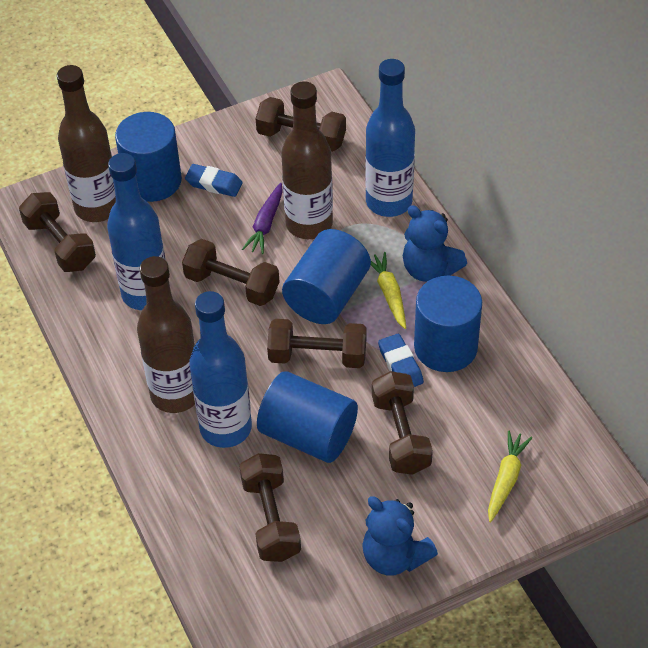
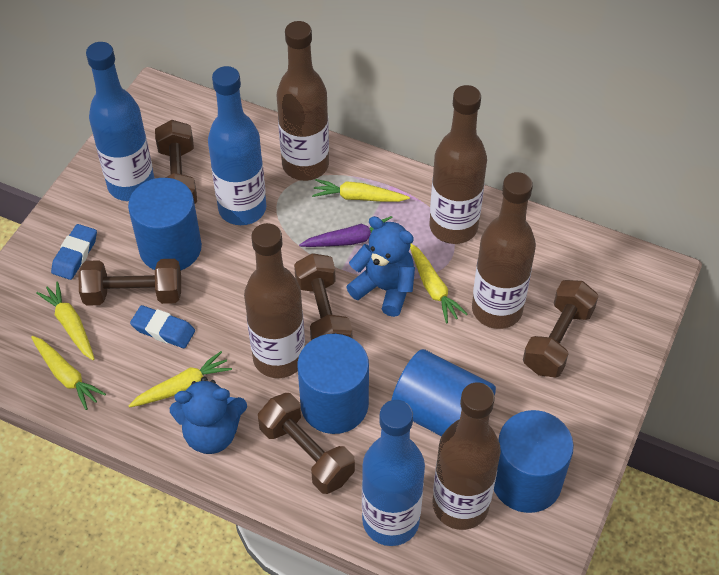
brown bottle: [57,65,116,222] [137,256,195,413] [281,81,333,239] = 3 -> [244,223,305,378] [277,21,329,181] [430,85,487,244] [433,382,501,530] [472,172,536,329] = 5
brown dumbbell: [19,192,96,272] [182,239,280,306] [239,453,301,562] [256,97,346,152] [267,319,367,368] [372,371,433,475] = 6 -> [79,259,181,306] [155,120,197,204] [258,393,355,494] [294,253,352,340] [523,280,599,377] = 5
yellow carrot: [371,252,406,329] [488,430,532,522] = 2 -> [31,336,106,410] [36,281,95,360] [128,351,232,408] [312,179,410,202] [410,244,467,323] = 5

